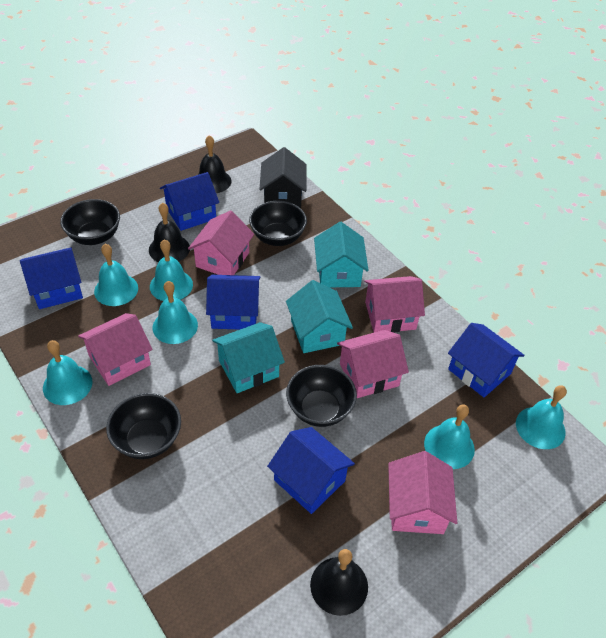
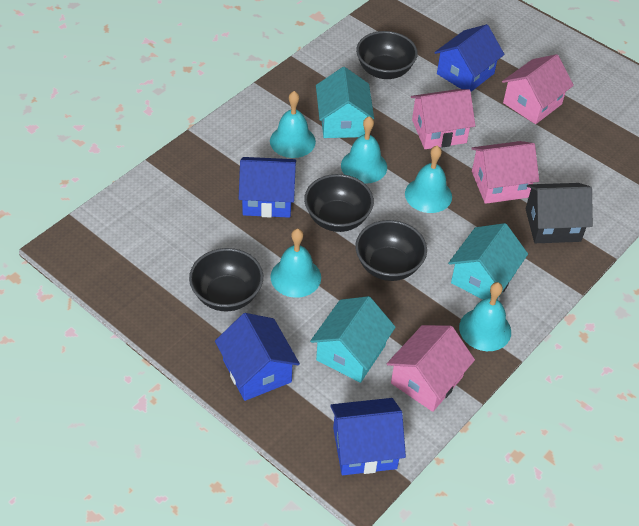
black bell: [149,203,190,262] [198,135,231,193] [310,549,368,616] = 3 -> none = 0
blue house: [20,247,83,309] [160,172,219,231] [206,275,261,330] [267,427,355,514] [448,323,525,397] = 5 -> [215,313,300,401] [239,157,296,218] [330,398,406,475] [434,24,504,92] = 4
pink house: [78,313,153,386] [188,210,254,275] [337,330,409,398] [364,276,425,333] [388,451,457,534] = 5 -> [387,325,475,412] [411,89,476,149] [471,141,539,204] [502,54,574,124] = 4
turquoise bell: [43,340,92,405] [94,244,138,306] [150,239,193,301] [153,281,198,344] [424,405,475,469] [516,385,567,449] = 6 -> [270,91,316,158] [271,229,321,298] [341,116,387,184] [405,146,452,213] [459,282,511,351] = 5

